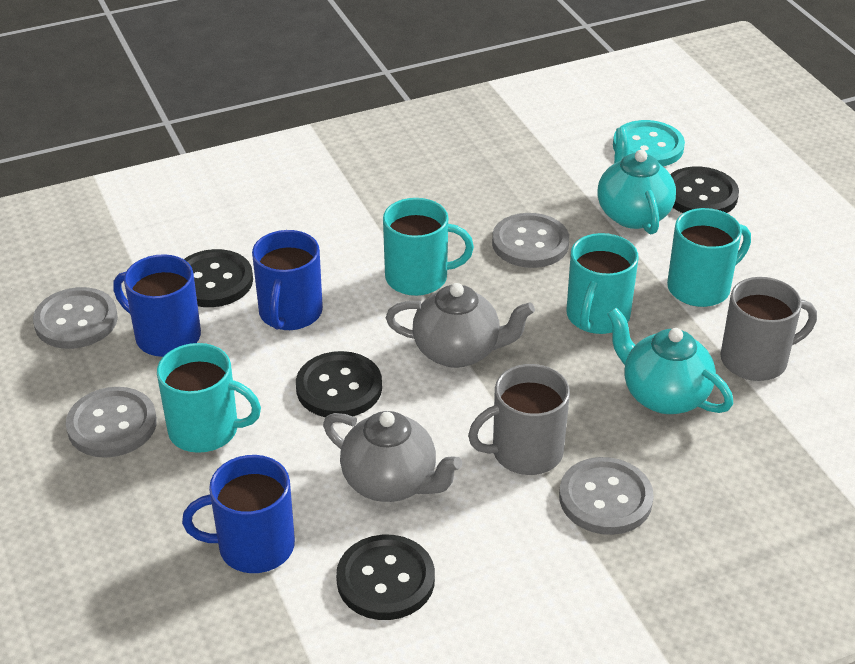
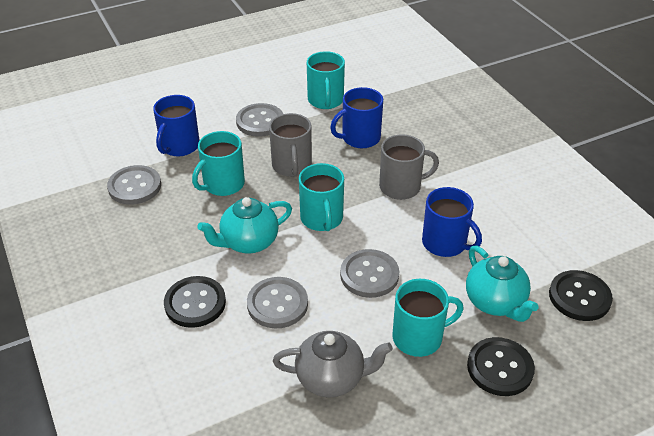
black button: [184,249,253,307] [296,351,382,417] [336,535,435,620] [670,167,739,213] = 4 -> [164,276,226,328] [467,337,535,396] [549,270,613,321] = 3
grey teapot: [323,411,462,502] [386,283,535,368] = 2 -> [273,331,393,398] = 1
turquoise button: [613,120,685,167] = 1 -> none = 0

